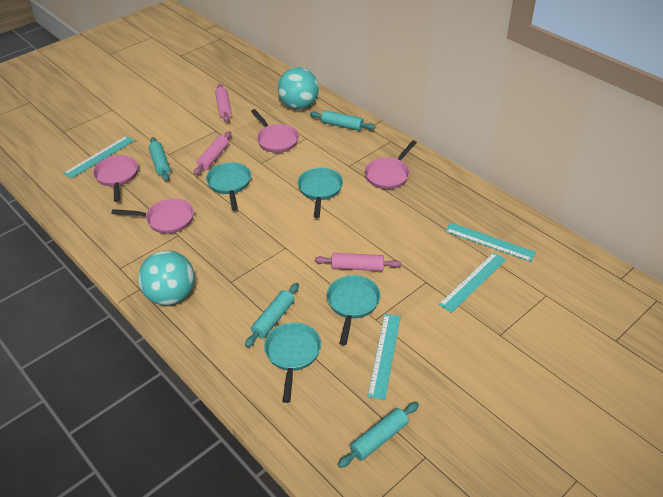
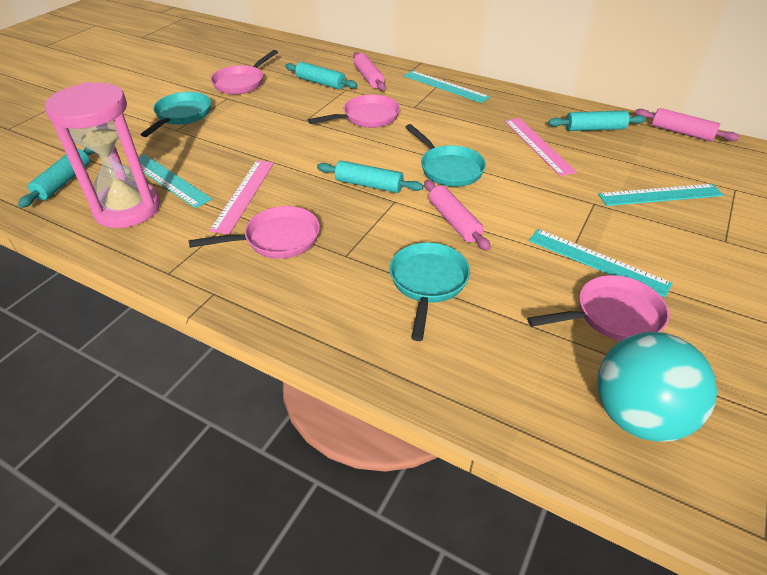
pink hourglass: none = 0 -> [45,82,160,228] = 1
pink ruler: none = 0 -> [209,160,274,234] [505,118,576,176] = 2
turquoise ball: [138,250,194,305] [278,67,319,109] = 2 -> [597,332,717,442] = 1
turquoise pan: [206,162,251,210] [264,322,321,403] [298,168,343,218] [327,275,381,345] = 4 -> [140,92,211,137] [389,242,470,341] [405,124,486,187] = 3

